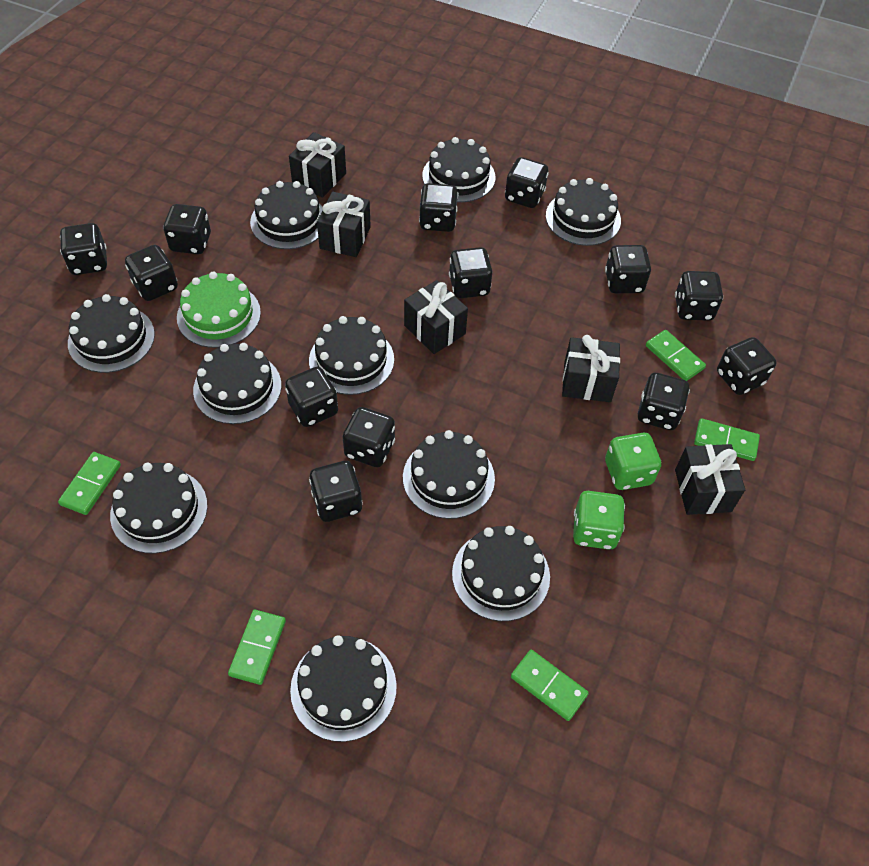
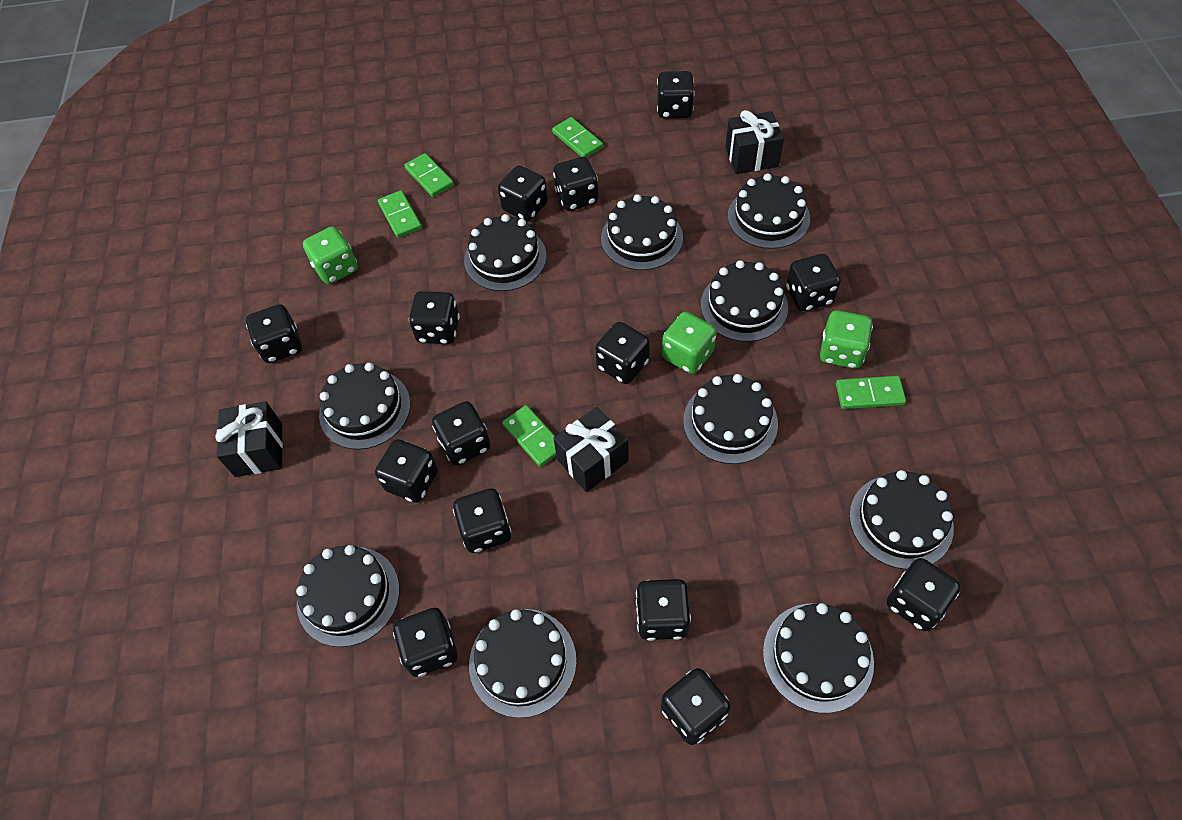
black dice: [60,223,107,275] [125,245,178,301] [163,204,211,254] [285,367,338,427] [309,461,363,522] [343,407,395,467] [419,183,458,232] [449,247,493,298] [505,157,549,208] [605,245,651,293] [638,373,690,430] [675,271,723,321] [717,337,776,395] = 13 -> [246,304,302,363] [375,439,438,503] [393,608,457,677] [409,291,460,344] [432,401,490,465] [453,488,511,553] [498,166,548,221] [553,157,598,211] [595,322,650,384] [636,579,691,641] [657,71,695,119] [661,668,731,745] [786,254,841,311] [887,558,960,631] = 14
black gift: [289,132,346,198] [317,192,371,257] [404,280,468,354] [562,335,620,402] [675,444,745,515] = 5 -> [215,402,283,477] [553,407,629,492] [725,110,784,174] = 3
green cake: [177,272,261,348] = 1 -> none = 0
green dice: [573,491,625,549] [605,432,661,490] = 2 -> [303,227,358,284] [662,312,717,374] [820,310,873,369] = 3

